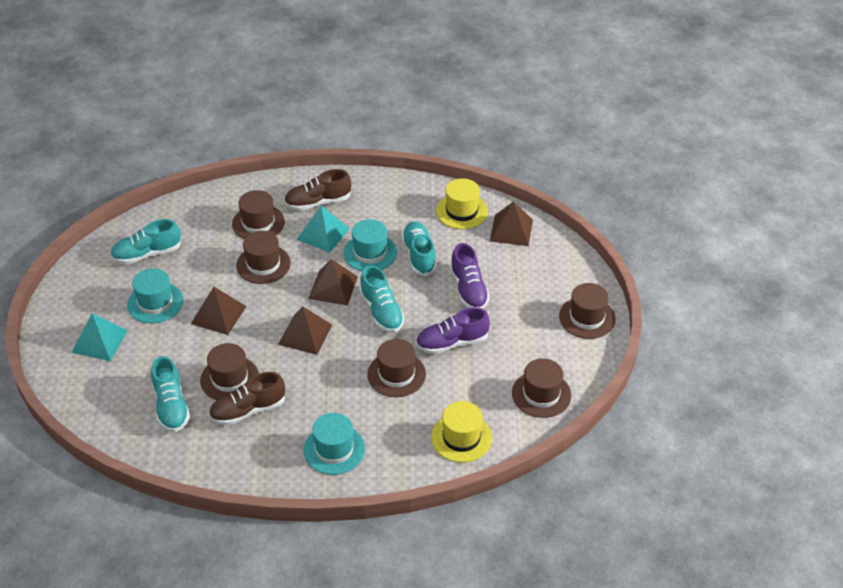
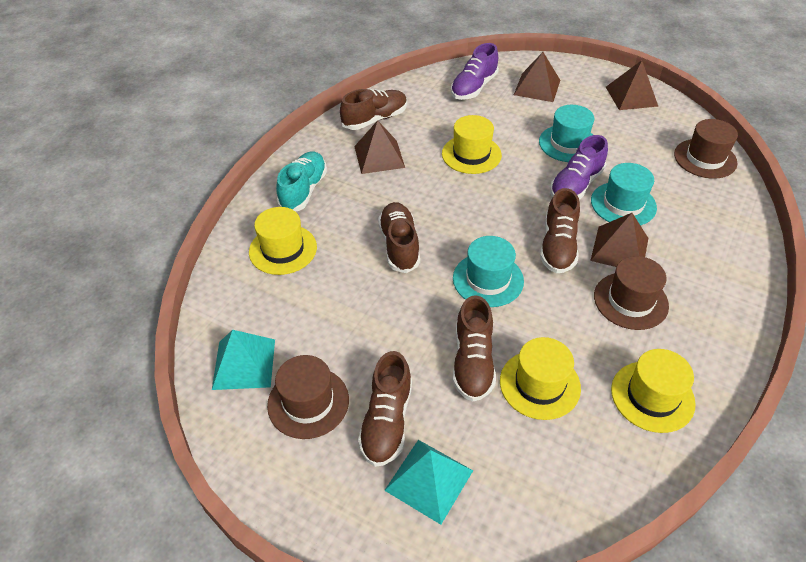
brown hat: [200,343,259,400] [232,190,285,239] [236,231,291,284] [367,339,426,397] [512,358,571,418] [559,283,616,339] = 6 -> [267,355,349,439] [594,256,669,330] [674,119,738,179] = 3
brown shoe: [209,372,285,425] [284,169,351,211] = 2 -> [340,89,407,130] [358,351,412,467] [378,202,420,273] [453,295,496,402] [540,188,580,274] = 5
turquoise shoe: [110,219,181,264] [151,356,190,432] [359,266,405,333] [401,221,437,276] = 4 -> [276,151,327,211] = 1
yellow hat: [431,401,492,463] [436,178,488,229] = 2 -> [249,207,317,275] [442,115,502,174] [500,337,581,420] [611,349,696,433] = 4

